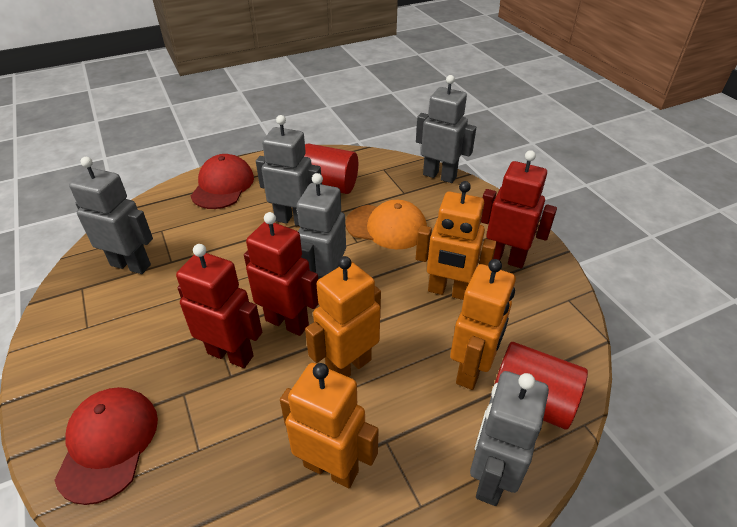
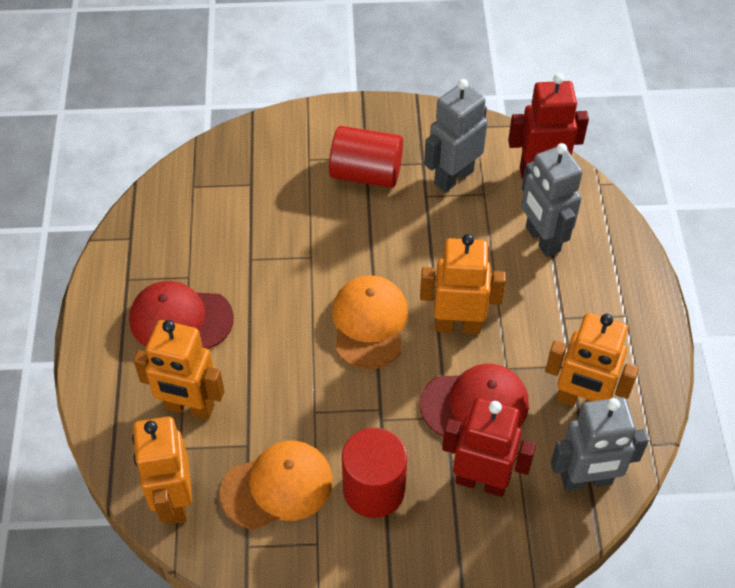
grey robot: [69,157,153,274] [256,115,322,226] [297,173,346,280] [416,75,476,183] [470,371,549,506] = 5 -> [424,79,488,192] [521,143,583,257] [551,397,649,491] = 3
orange cap: [345,200,427,249] = 1 -> [220,441,333,530] [332,275,408,369] = 2
red robot: [176,244,262,368] [244,212,318,336] [481,150,557,268] = 3 -> [442,398,536,497] [508,73,589,179] = 2

